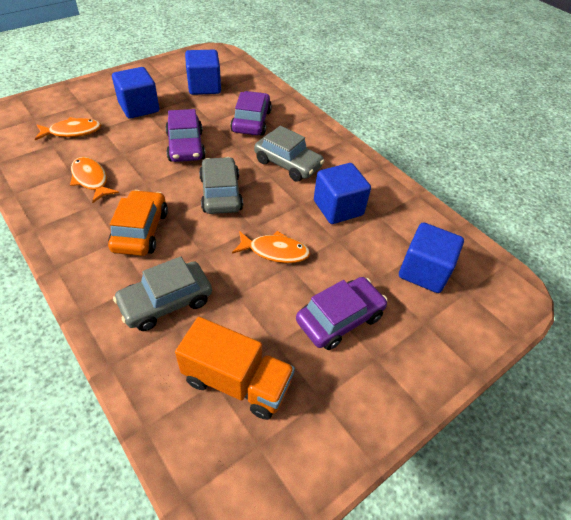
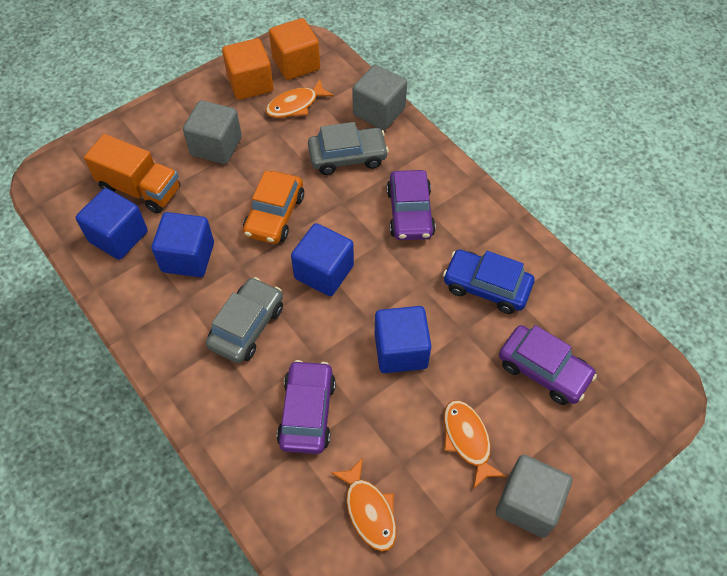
blue car: none = 0 -> [443,250,534,314] = 1
grey car: [113,256,212,331] [199,157,243,214] [254,126,324,182] = 3 -> [206,277,283,363] [308,122,389,175] = 2
grey cube: none = 0 -> [183,100,242,164] [352,65,407,130] [496,455,572,538] = 3
orange cube: none = 0 -> [222,38,274,100] [269,18,320,80] = 2

